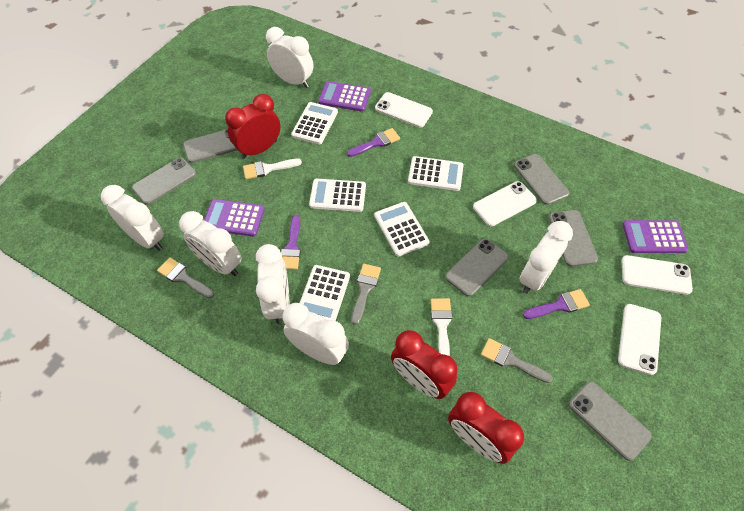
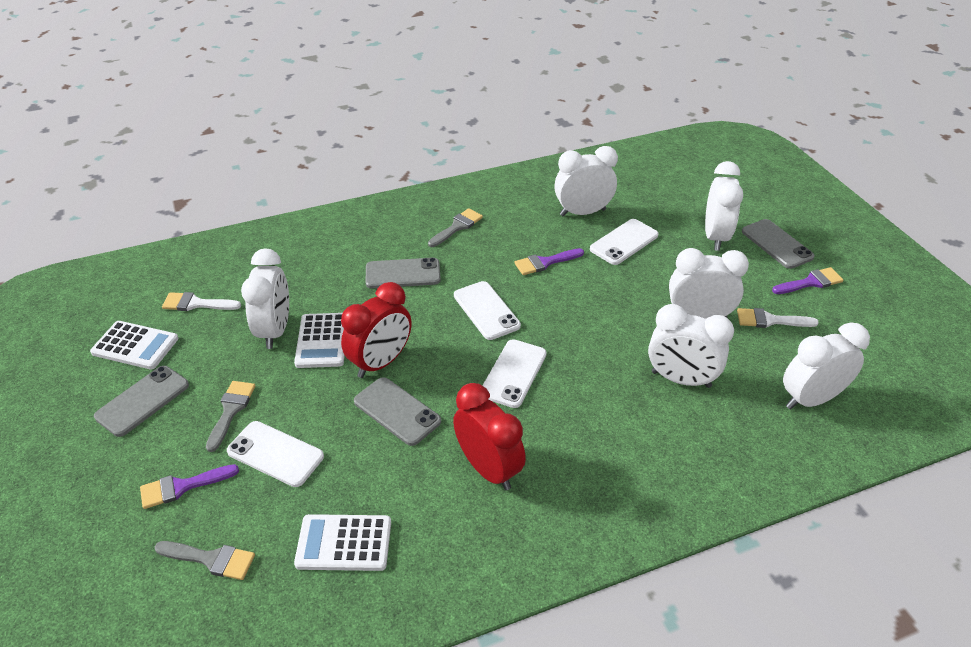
grey phone: [132,157,196,205] [183,129,237,163] [445,238,509,297] [514,154,569,205] [549,210,598,266] [569,381,652,461] = 6 -> [94,366,189,437] [354,377,441,446] [366,257,441,288] [742,219,815,269] = 4
purple calculator: [204,199,265,236] [318,81,371,112] [622,220,689,253] = 3 -> none = 0
red clock: [225,94,281,159] [391,330,457,399] [448,392,524,464] = 3 -> [341,282,412,378] [453,383,526,490] = 2
white calculator: [291,102,338,145] [300,265,350,321] [309,179,366,212] [374,202,430,257] [408,156,463,191] = 5 -> [90,321,178,370] [294,313,345,368] [294,514,391,571] = 3

